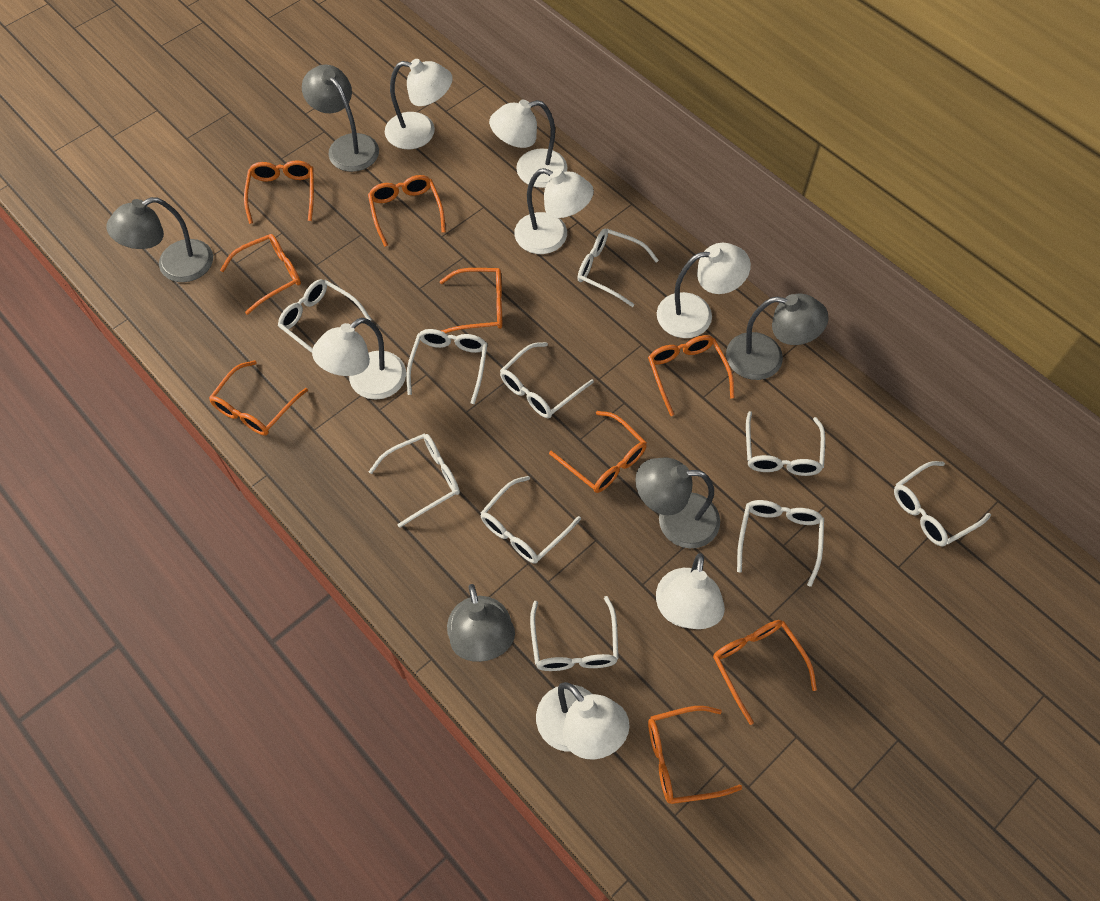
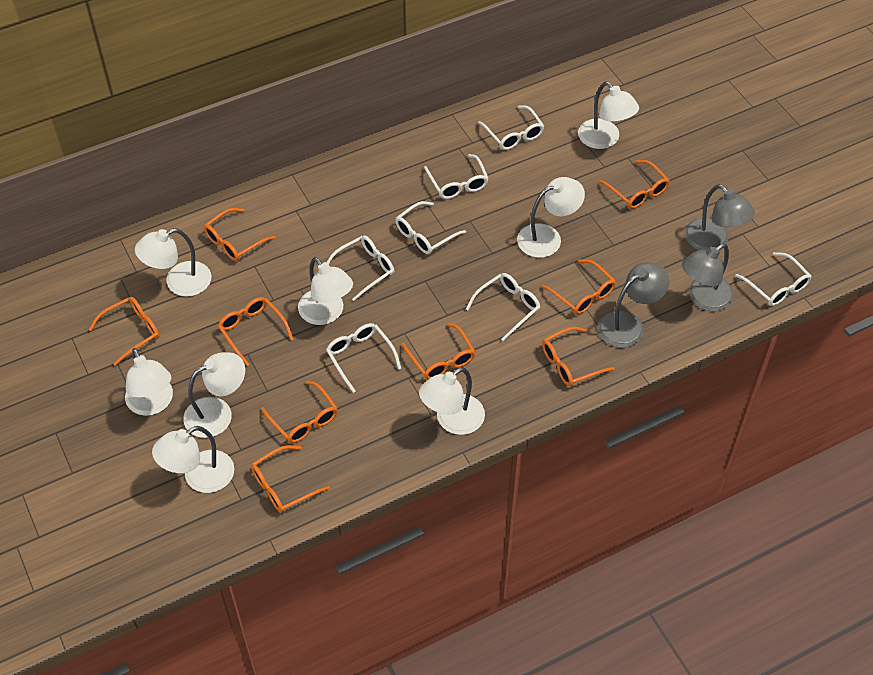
grey lamp: [106,197,213,282] [302,65,379,172] [447,584,515,662] [635,458,720,548] [726,294,828,380] = 5 -> [598,262,669,348] [682,243,734,311] [684,184,755,250] = 3
white glasses: [278,279,372,353] [368,433,460,528] [406,329,487,404] [480,476,581,564] [500,342,594,418] [530,596,618,671] [577,229,659,307] [737,500,824,587] [746,411,825,476] [894,461,991,546] = 10 -> [326,323,401,393] [327,236,394,301] [395,201,466,254] [424,154,489,199] [466,273,540,341] [478,105,544,150] [735,252,811,306] = 7
white lamp: [312,318,406,400] [385,59,453,149] [489,100,567,188] [514,168,594,254] [536,682,630,759] [656,553,725,629] [657,243,751,338] = 7 -> [125,348,173,416] [135,228,211,297] [152,426,234,493] [183,352,245,438] [298,257,353,325] [419,367,485,435] [517,177,585,258] [578,81,639,149] = 8

